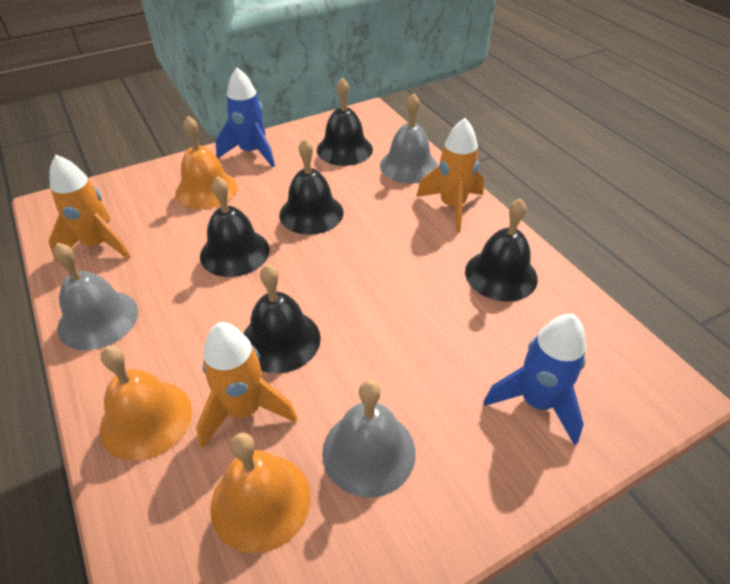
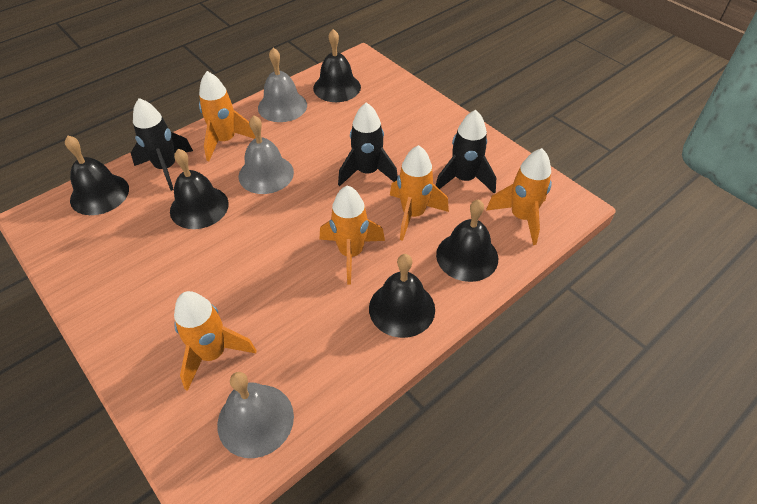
black rocket: none = 0 -> [131,98,193,191] [338,102,398,186] [436,110,496,194] = 3
blue rocket: [215,67,275,168] [483,314,586,445] = 2 -> none = 0
orange bell: [99,346,192,461] [175,116,238,209] [210,433,311,553] = 3 -> none = 0
orange rocket: [48,155,131,262] [196,322,297,449] [416,118,484,232] = 3 -> [174,291,256,391] [199,71,256,161] [319,185,385,284] [390,145,449,241] [486,148,552,245] = 5

